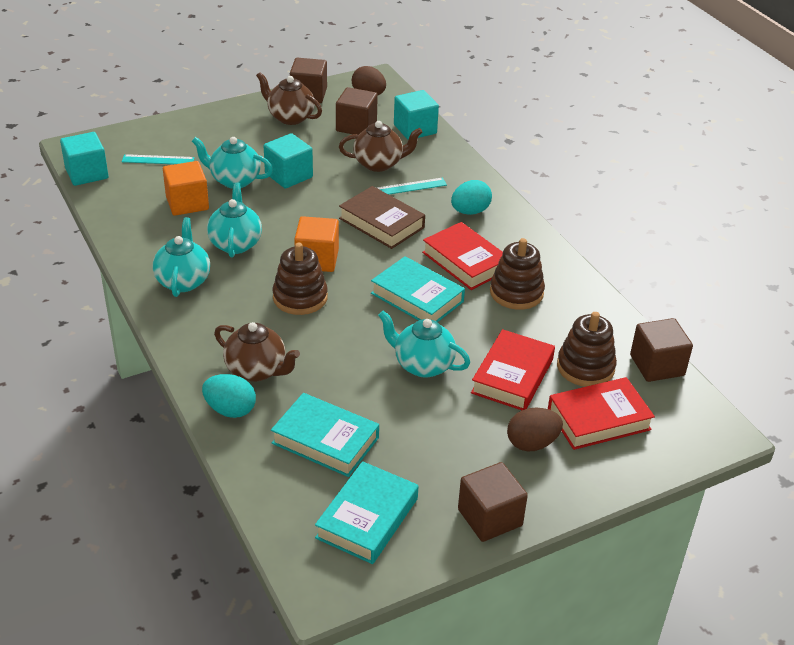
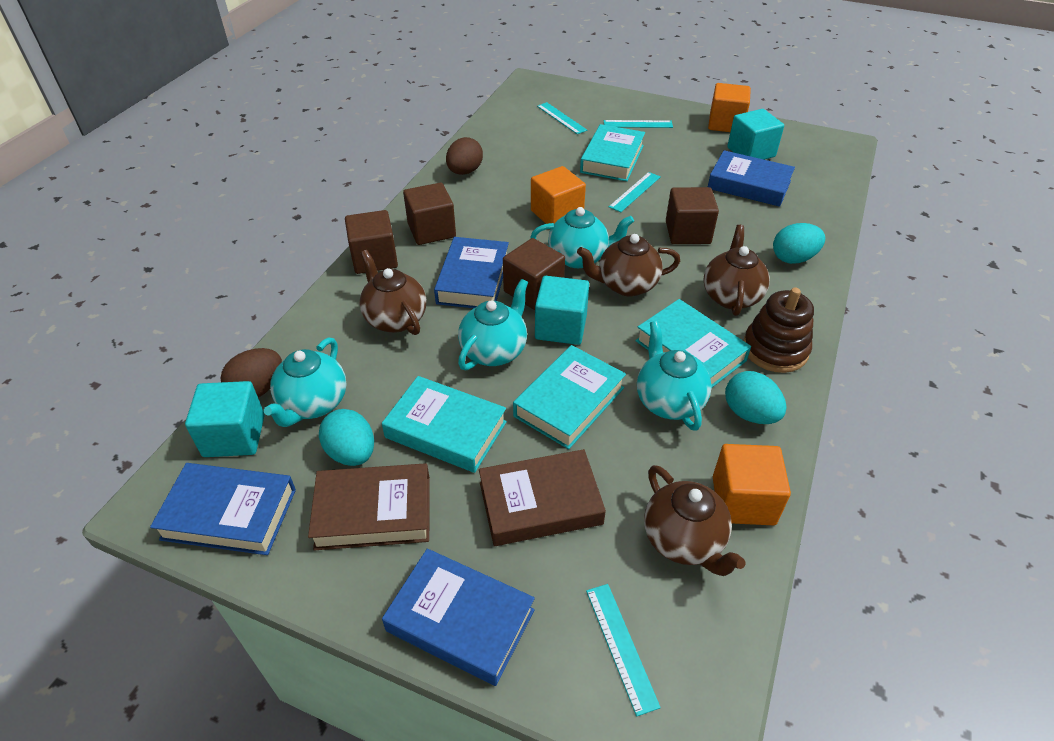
blue book: none = 0 -> [150,463,296,555] [382,549,535,686] [434,237,509,308] [708,150,795,207] = 4
brown book: [339,186,425,249] = 1 -> [308,463,430,550] [479,449,606,546] = 2
brown stacking toy: [273,243,328,315] [490,238,545,310] [557,312,617,387] = 3 -> [744,288,814,373] = 1
brown teapot: [214,322,300,382] [256,72,322,125] [339,121,423,172] = 3 -> [359,250,426,335] [577,234,680,296] [644,465,746,576] [703,225,770,316] = 4
orange cube: [163,161,209,216] [294,216,339,272] = 2 -> [531,166,586,224] [708,83,751,132] [713,444,791,525] = 3
red book: [422,222,503,290] [471,329,555,410] [548,377,655,450] = 3 -> none = 0
turquoise book: [271,393,379,477] [315,461,419,564] [371,256,465,322] = 3 -> [382,376,507,473] [513,345,626,449] [580,124,645,181] [636,299,751,387] = 4
turquoise egg: [202,374,256,418] [451,180,492,215] = 2 -> [319,409,374,466] [725,371,786,424] [773,223,825,264] = 3
turquoise ruler: [122,154,195,164] [377,178,447,195] = 2 -> [537,102,587,134] [586,584,661,716] [604,120,673,128] [609,172,661,212] = 4

